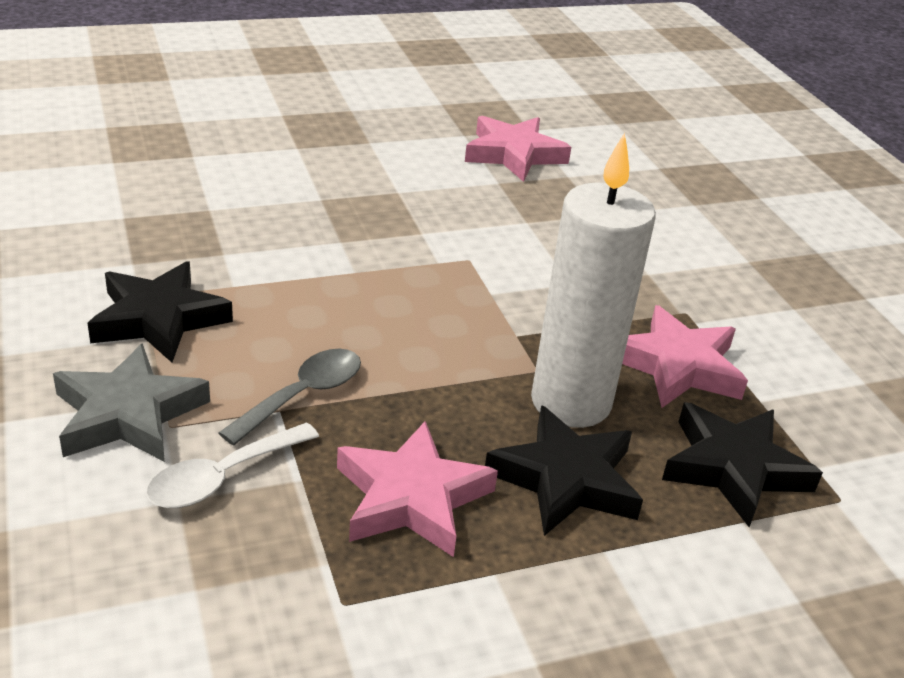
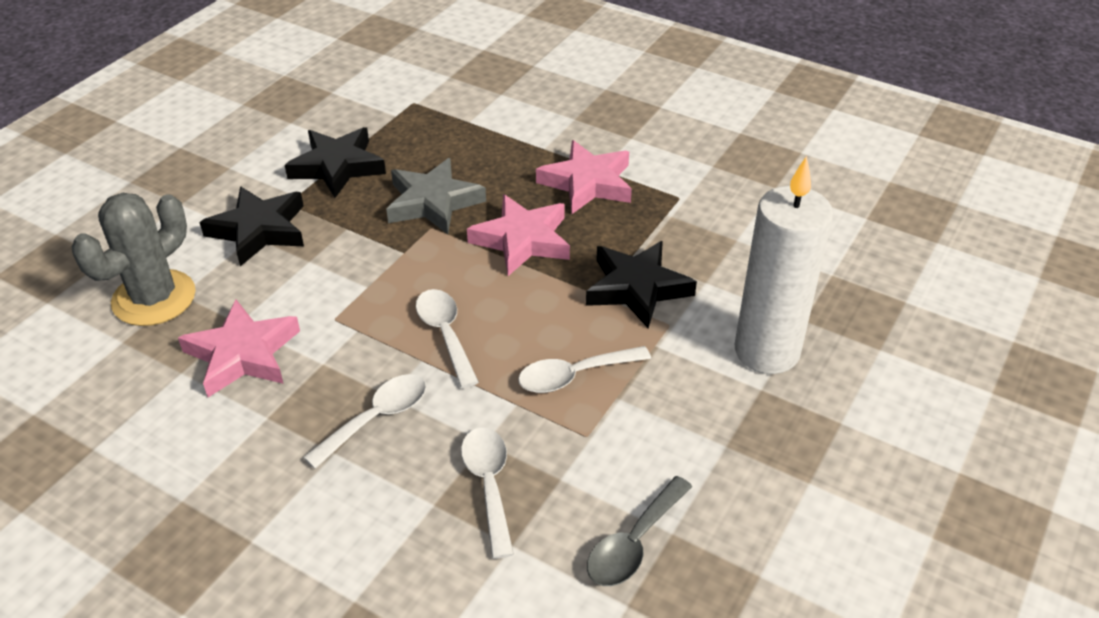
grey cactus: none = 0 -> [72,193,196,326] = 1
white spoon: [146,422,319,508] = 1 -> [303,374,426,469] [416,289,479,388] [461,428,514,559] [518,346,651,393] = 4

